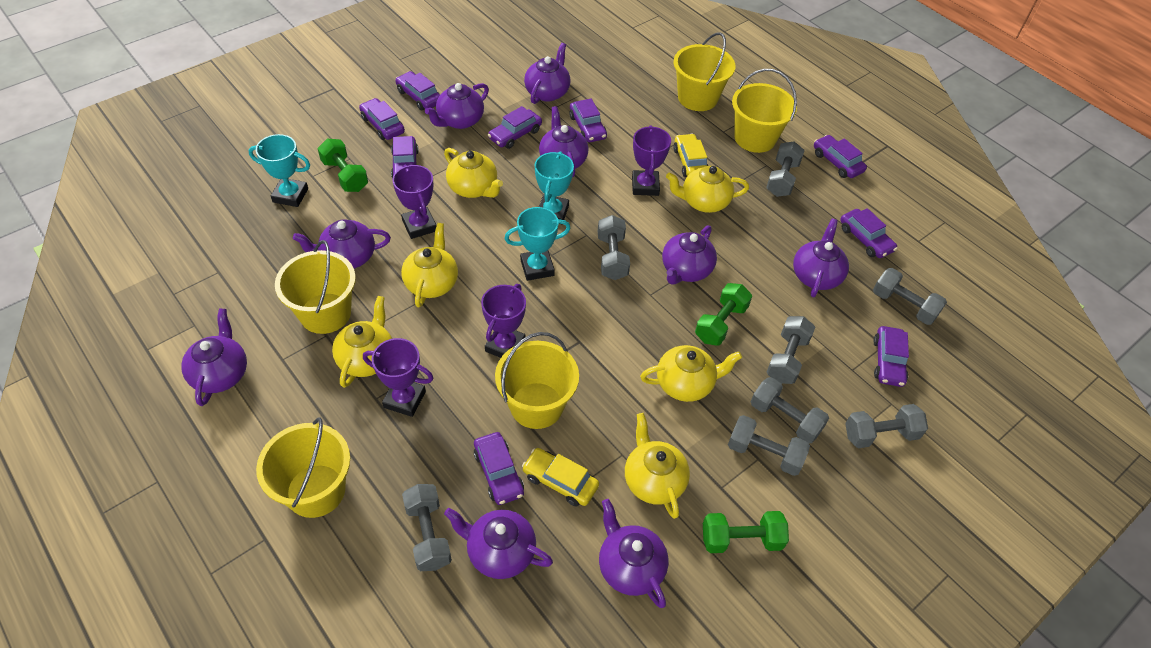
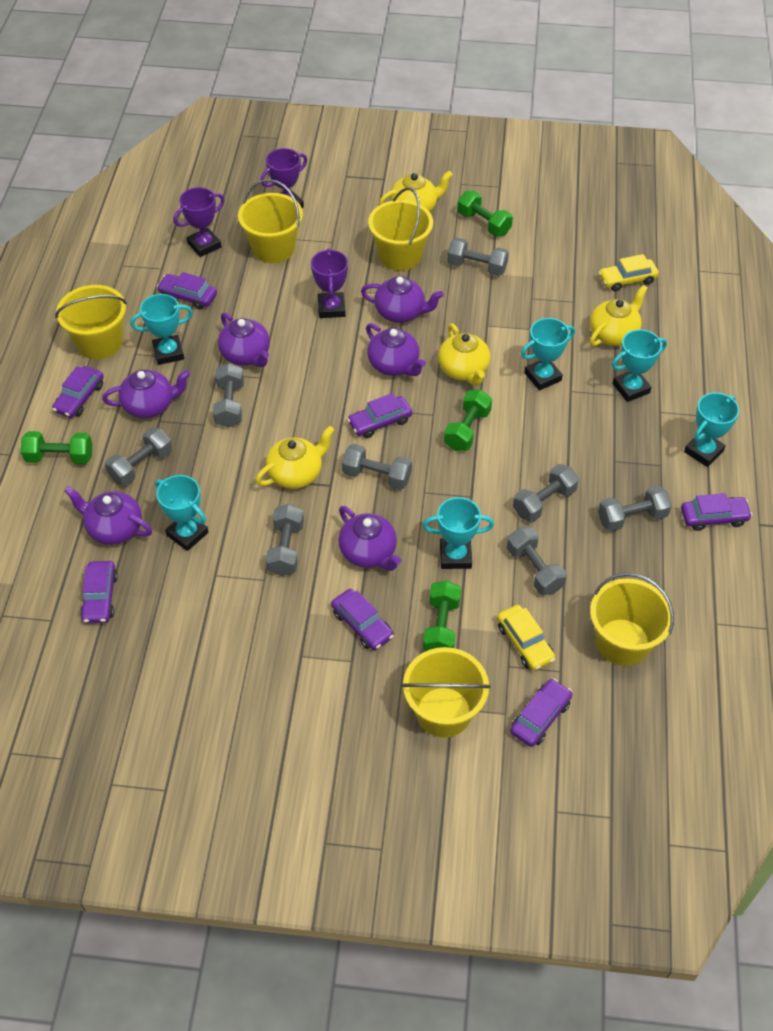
green dumbbell: [318,139,368,192] [695,283,752,346] [703,511,789,553] = 3 -> [21,431,92,464] [423,580,461,652] [444,390,492,451] [457,191,513,237] = 4
purple car: [359,98,405,140] [391,136,419,179] [395,71,440,110] [474,432,524,505] [488,106,542,149] [569,98,607,142] [814,135,867,178] [840,208,897,258] [873,326,909,387] = 9 -> [52,366,104,418] [80,561,118,623] [157,272,217,309] [331,589,394,650] [347,393,412,438] [510,679,572,747] [681,493,752,531] = 7
purple teapot: [181,308,247,406] [293,219,391,269] [425,83,489,129] [444,508,553,579] [524,43,571,104] [539,106,589,177] [599,499,669,608] [662,225,717,285] [793,219,849,298] = 9 -> [64,486,152,545] [102,370,190,418] [218,312,270,367] [338,506,401,571] [361,276,444,323] [366,323,426,376] = 6
purple trophy: [363,338,434,417] [393,165,437,239] [481,284,526,358] [632,125,671,196] = 4 -> [173,187,225,257] [261,148,307,208] [311,248,348,318] = 3
turquoise trophy: [248,134,310,207] [504,207,571,281] [535,151,574,220] = 3 -> [130,294,193,365] [155,475,208,551] [423,497,494,569] [521,318,575,391] [612,329,667,402] [684,392,739,467] = 6
yellow teapot: [332,296,392,388] [401,223,458,307] [444,148,503,198] [625,413,690,519] [640,345,742,402] [666,166,749,213] = 6 -> [256,426,334,489] [379,170,453,212] [438,323,490,386] [590,285,648,346] = 4

